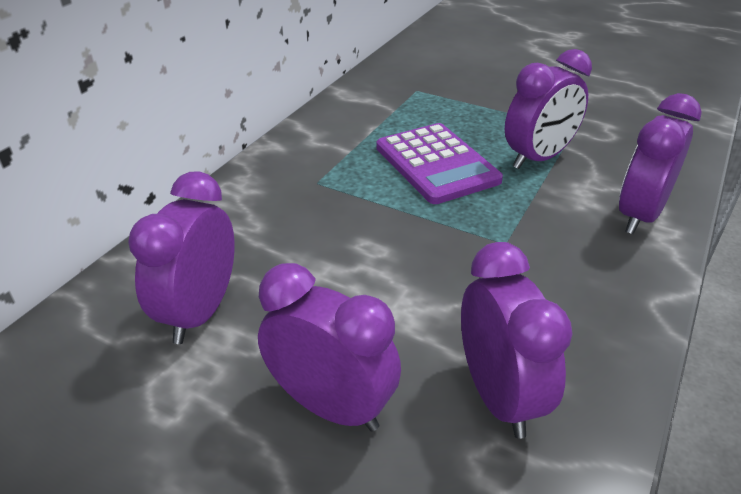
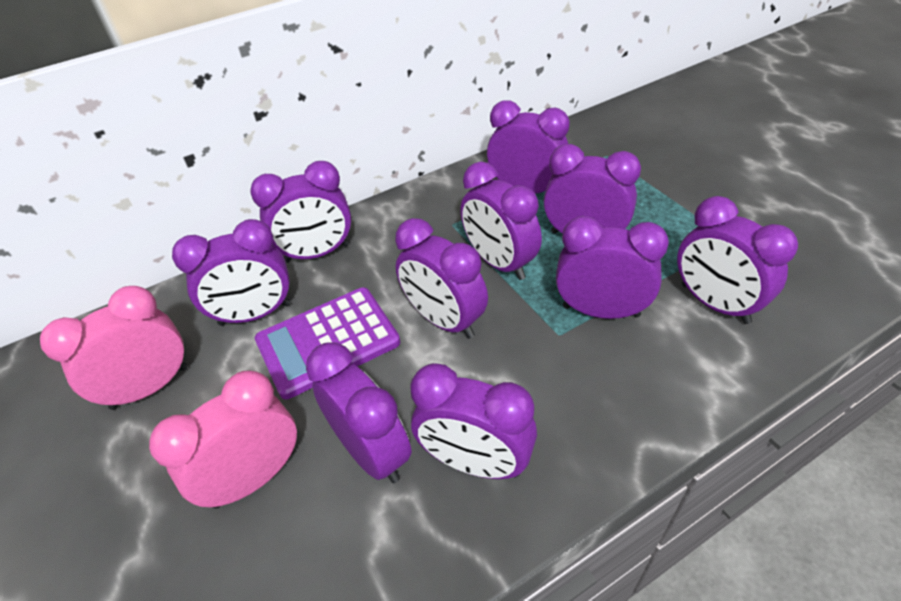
pink clock: none = 0 -> [40,286,188,410] [149,370,297,509] = 2
purple clock: [128,171,235,344] [258,263,401,432] [461,242,572,439] [505,49,592,169] [619,93,702,234] = 5 -> [172,219,290,326] [250,161,352,263] [306,343,412,483] [395,218,488,339] [410,363,537,479] [460,162,542,280] [487,100,570,194] [544,144,641,234] [556,216,669,319] [677,196,798,324] = 10

